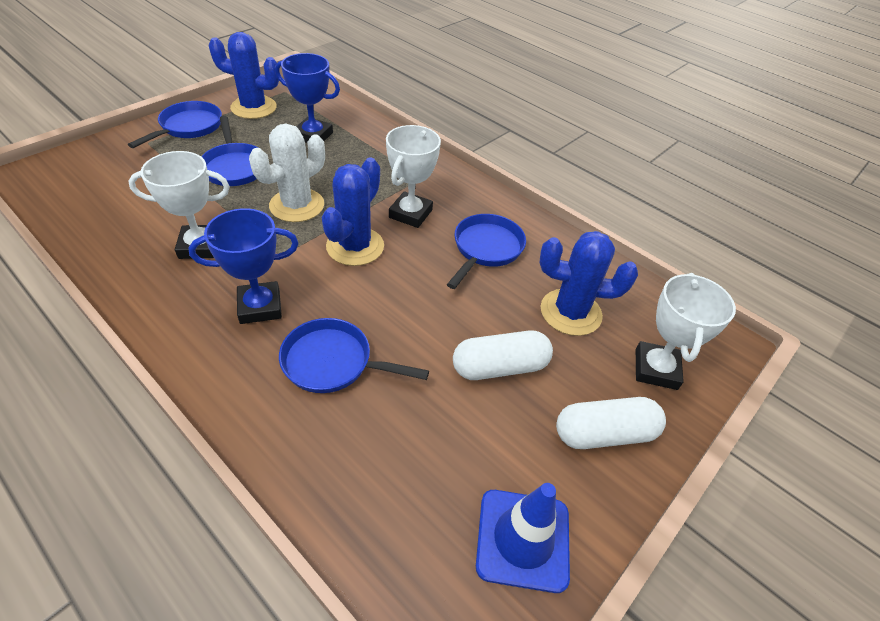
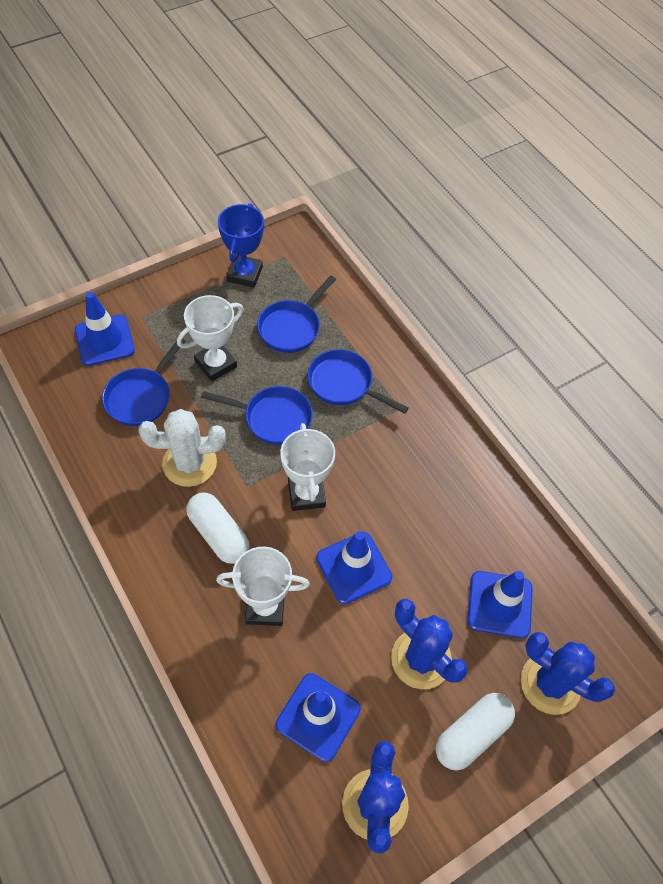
blue traffic cone: [476,483,570,593] = 1 -> [75,292,135,366] [276,673,361,762] [316,531,392,604] [468,571,532,638] = 4
blue trophy: [189,208,299,324] [275,53,340,143] = 2 -> [218,203,264,288] = 1

